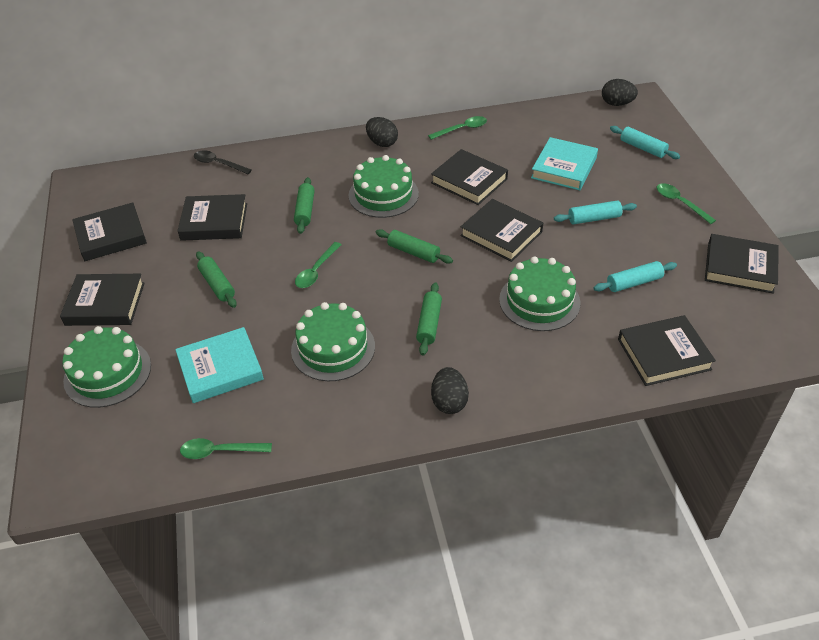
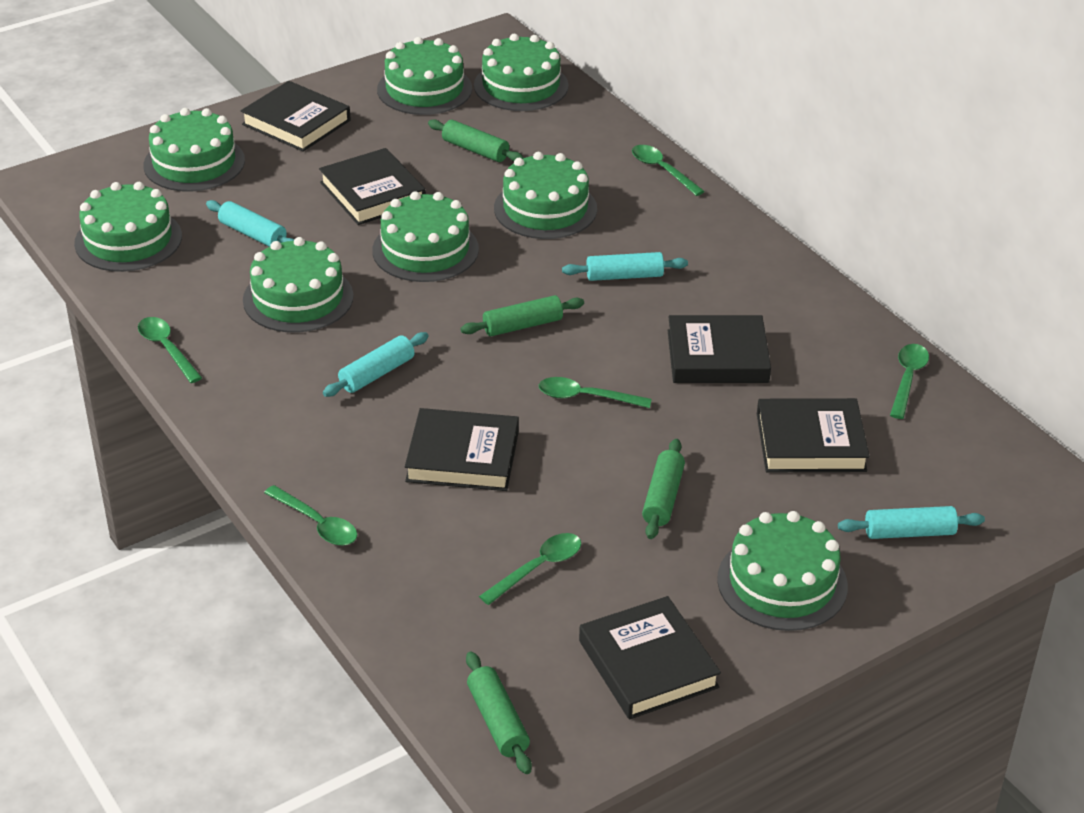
black book: [60,274,145,326] [72,202,147,261] [178,194,247,241] [431,149,508,205] [460,199,543,262] [618,315,716,386] [705,234,779,294] = 7 -> [241,81,350,152] [319,148,426,225] [405,408,519,491] [579,596,721,719] [667,315,771,383] [757,398,870,472] = 6
black egg: [366,117,398,147] [431,367,469,414] [602,79,638,106] = 3 -> none = 0
black spoon: [194,150,252,174] = 1 -> none = 0
green cake: [62,326,151,408] [291,302,375,381] [348,155,419,218] [499,257,580,331] = 4 -> [74,182,182,272] [143,108,245,192] [243,237,354,333] [372,191,479,282] [377,37,472,115] [474,34,569,111] [494,152,597,239] [717,511,848,631] = 8
green spoon: [180,438,272,459] [295,242,341,288] [428,116,487,140] [657,183,716,224] = 4 -> [138,317,202,383] [264,485,357,546] [479,533,581,605] [539,377,652,408] [632,145,705,196] [890,344,929,419] = 6
turquoise book: [175,327,264,403] [531,137,598,190] = 2 -> none = 0
turquoise rolling pin: [554,201,637,224] [593,261,677,292] [610,126,680,159] = 3 -> [206,200,295,247] [323,332,429,397] [562,252,688,281] [838,506,985,539] = 4

